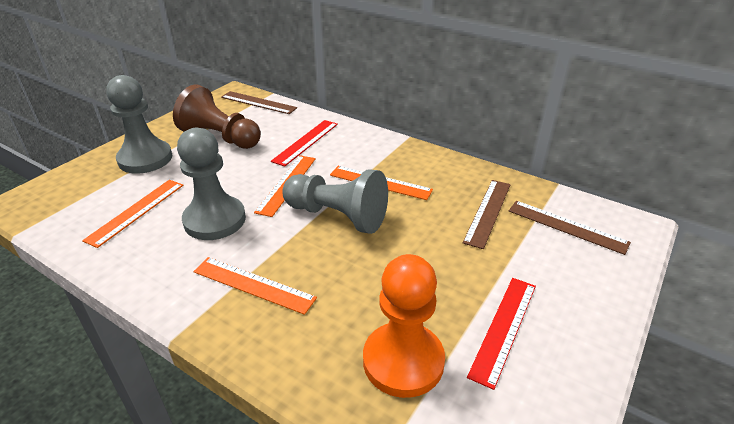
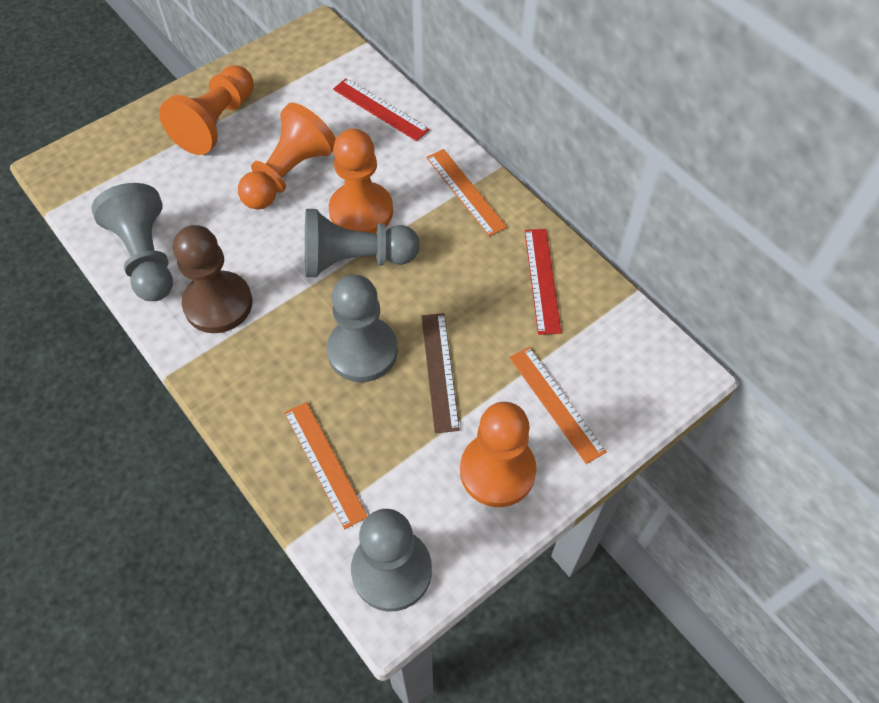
brown ruler: [221,91,297,114] [463,180,511,249] [509,201,631,255] = 3 -> [421,313,460,433] = 1
grey pawn: [106,75,172,174] [177,128,246,240] [282,169,388,234] = 3 -> [92,183,173,301] [305,209,420,277] [327,275,398,382] [351,509,432,612] = 4
orange pawn: [363,254,445,398] = 1 -> [159,65,254,155] [238,103,336,210] [329,129,393,234] [460,402,537,507] = 4
orange ruler: [82,180,183,248] [193,257,317,315] [254,155,316,217] [330,166,433,200] = 4 -> [284,402,368,529] [426,149,507,236] [509,347,607,464] = 3

